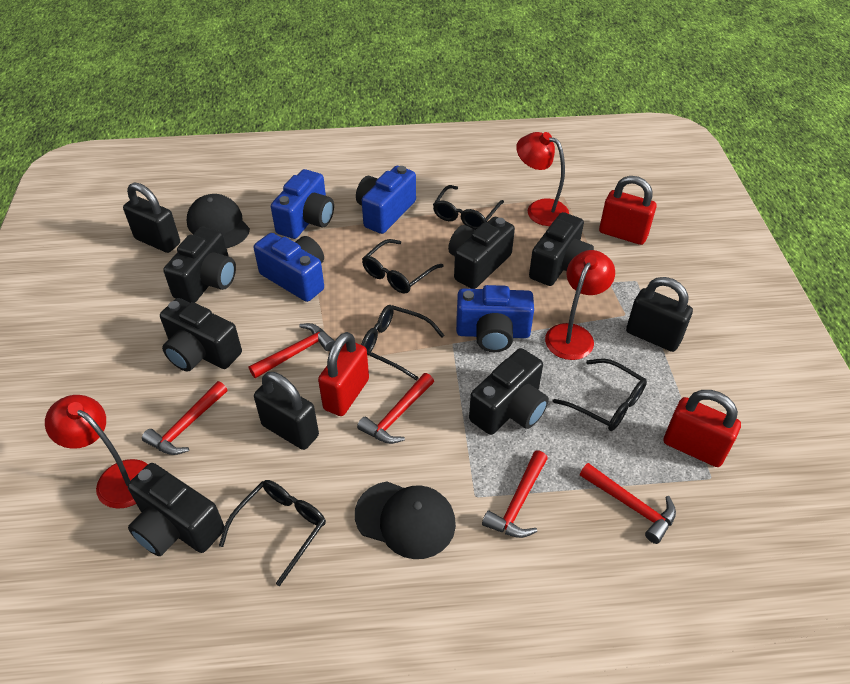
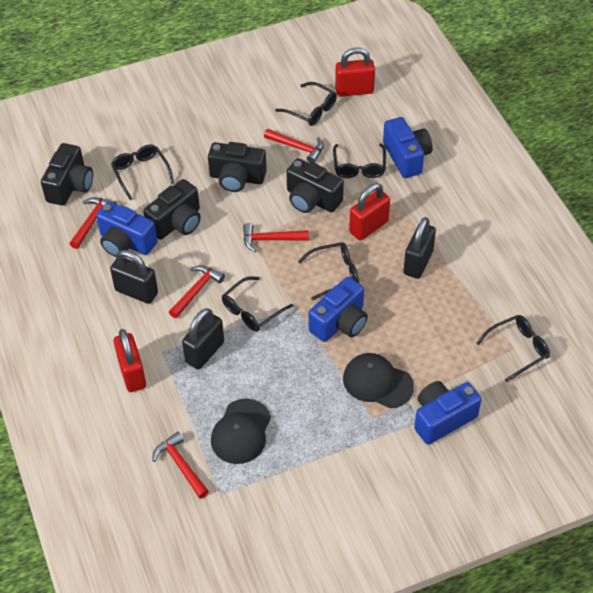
black camera: [128,463,224,556] [160,298,242,372] [163,227,236,303] [448,217,515,289] [469,348,549,435] [529,212,594,286] = 6 -> [41,143,93,206] [143,179,201,240] [208,142,267,192] [286,158,344,213] = 4
black glasses: [219,480,326,586] [361,305,445,381] [362,239,444,294] [433,185,504,230] [553,358,647,431] = 5 -> [111,145,174,200] [222,276,293,331] [275,82,337,126] [298,242,359,300] [333,144,386,178] [476,315,550,382] = 6
red lamp: [45,395,148,509] [516,132,569,226] [545,250,615,360] = 3 -> none = 0

